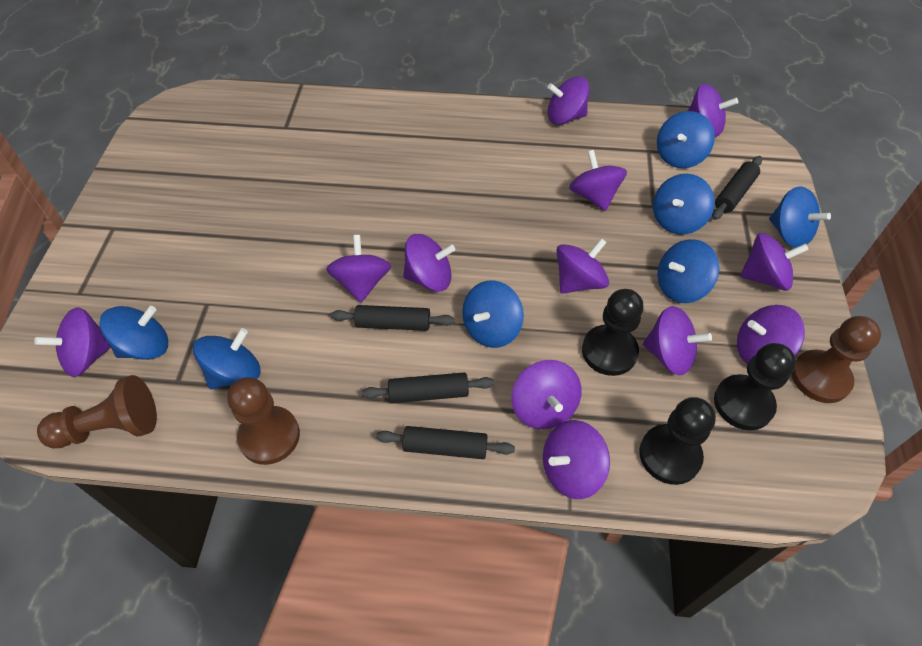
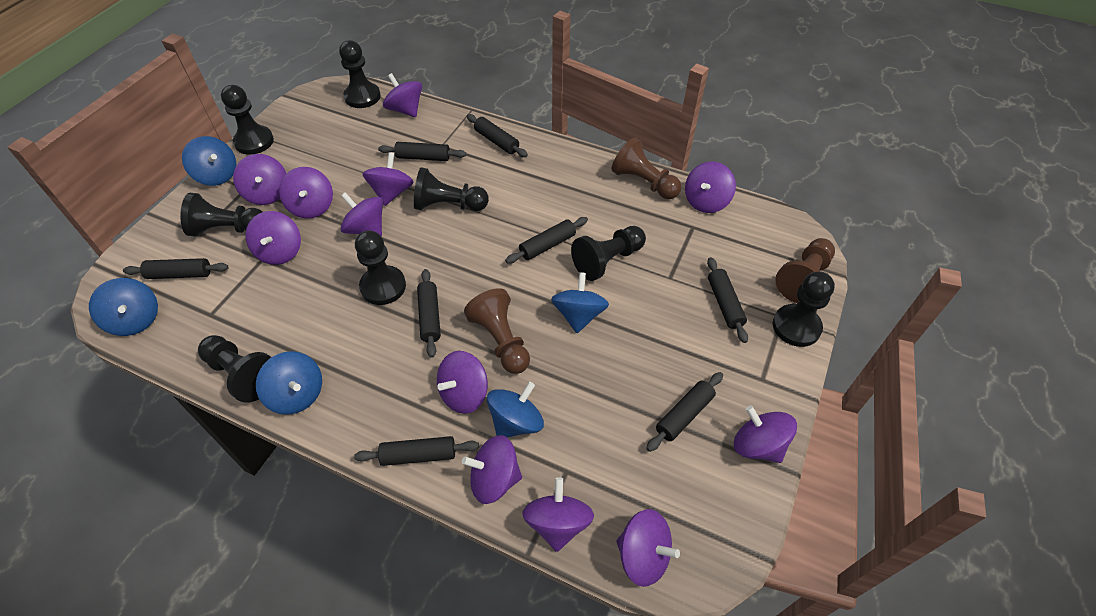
black pawn: [582,289,644,376] [639,397,716,485] [714,343,796,430] = 3 -> [180,193,262,237] [198,335,271,403] [221,85,274,155] [339,40,381,108] [355,230,406,305] [414,167,489,211] [571,226,646,281] [773,271,835,347] = 8
black rolling pin: [331,305,454,331] [362,372,494,403] [376,426,515,459] [712,156,762,220] = 4 -> [123,258,229,279] [354,436,479,466] [378,142,466,161] [417,269,441,358] [467,114,528,157] [505,217,588,263] [646,372,723,452] [707,257,748,343] = 8
blue spinning top: [99,306,168,360] [193,328,261,389] [462,280,524,348] [653,174,715,235] [657,111,715,168] [657,239,719,303] [769,186,831,248] = 7 -> [89,278,158,336] [182,136,236,186] [256,351,322,415] [487,382,544,438] [551,272,609,333] = 5

